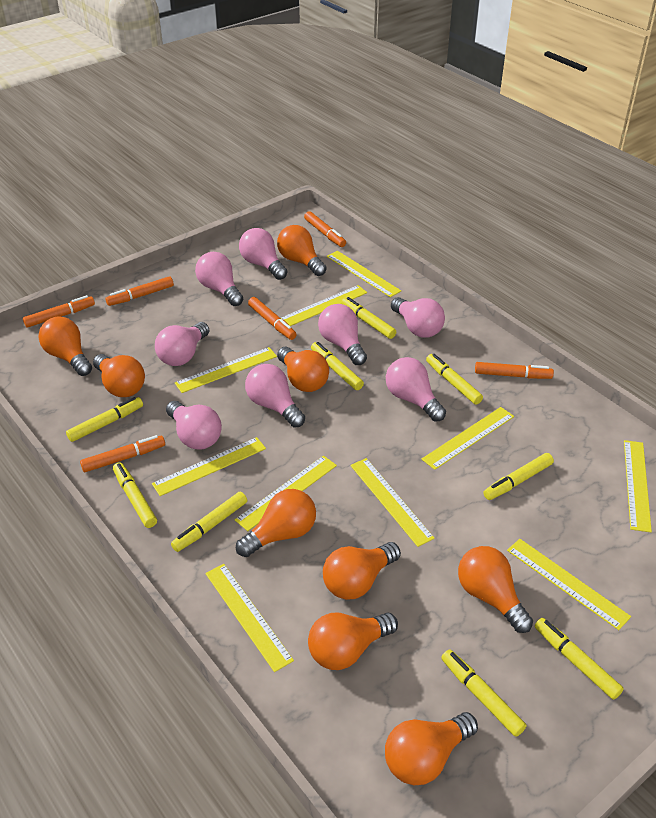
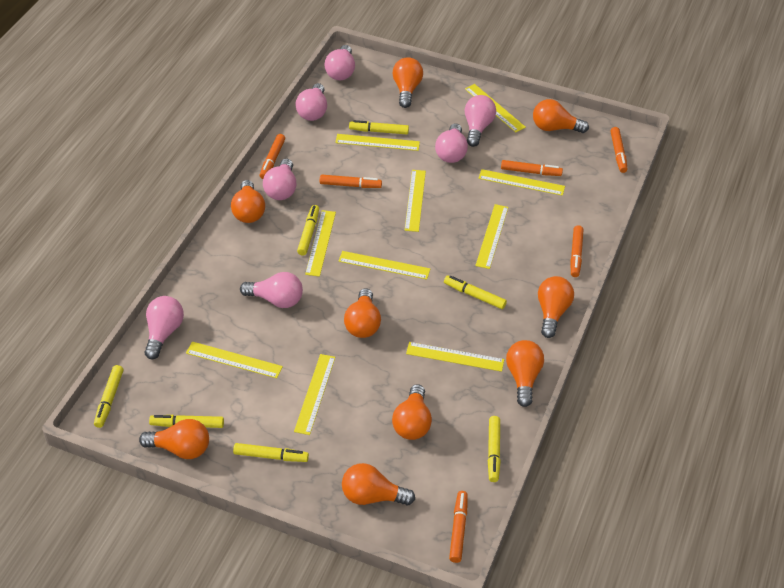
pink light bulb: [155,322,209,366] [166,401,222,450] [195,252,243,306] [239,228,288,280] [245,364,305,428] [318,304,367,365] [386,357,446,422] [391,297,445,338] = 8 -> [145,296,184,359] [240,272,303,308] [263,159,297,200] [295,83,327,121] [324,45,355,80] [435,123,468,163] [465,95,496,147] = 7
yellow marker: [66,397,143,442] [113,462,157,528] [171,492,247,552] [311,342,364,390] [341,297,396,339] [426,354,483,405] [441,649,526,737] [483,453,554,500] [535,618,624,700] = 9 -> [94,365,123,428] [149,415,224,428] [233,443,309,462] [297,205,319,256] [349,120,409,134] [444,275,507,309] [488,416,501,482] = 7

